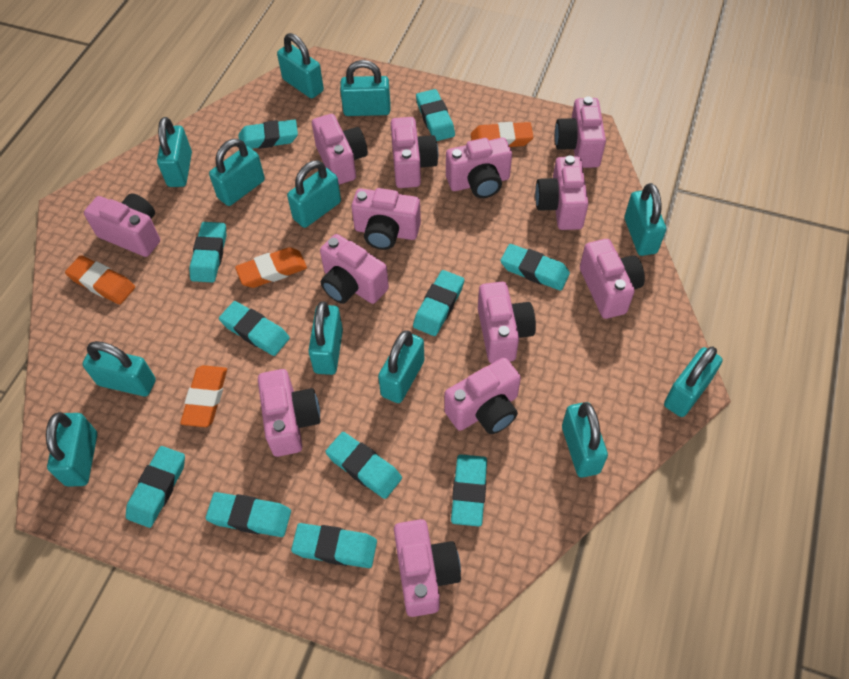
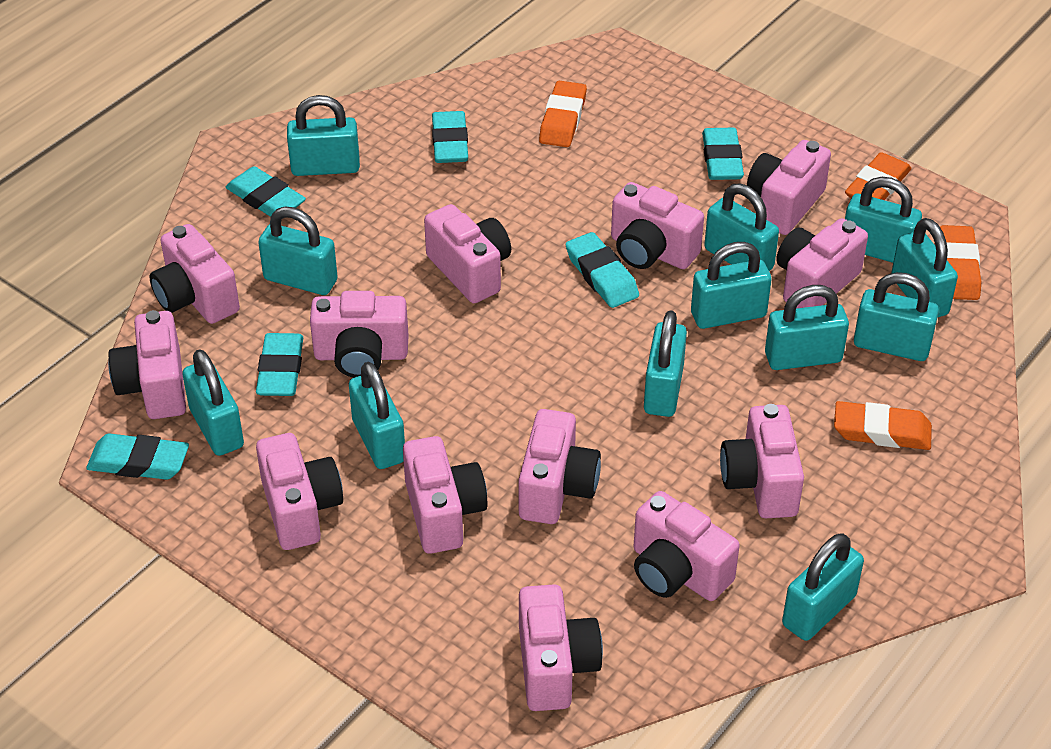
turquoise eraser: [126,446,185,528] [189,222,227,282] [206,492,291,537] [219,301,290,356] [238,120,298,149] [291,523,377,568] [325,432,402,499] [413,270,464,336] [416,89,455,141] [451,454,487,527] [500,244,570,291] = 11 -> [86,433,189,480] [225,166,306,217] [256,333,303,396] [432,111,468,163] [566,232,639,308] [702,128,744,180] = 6

